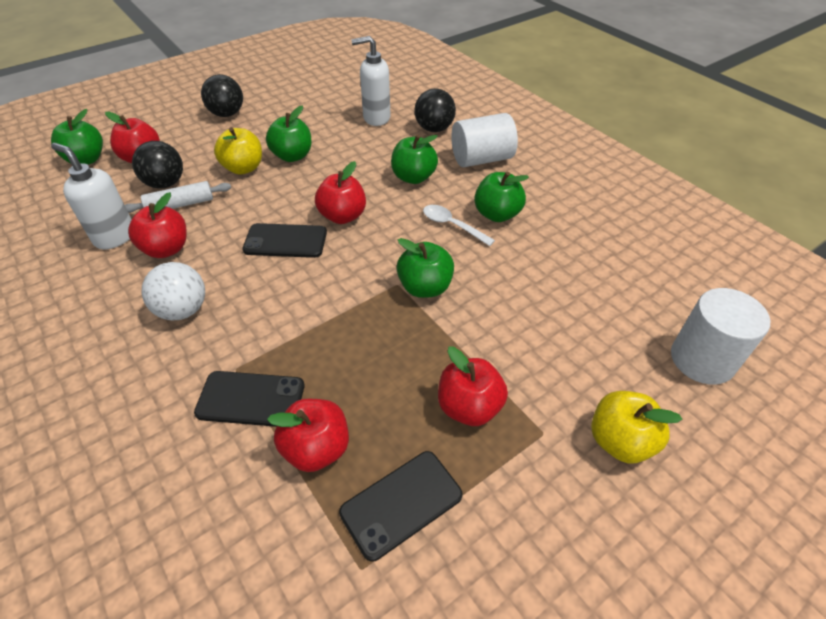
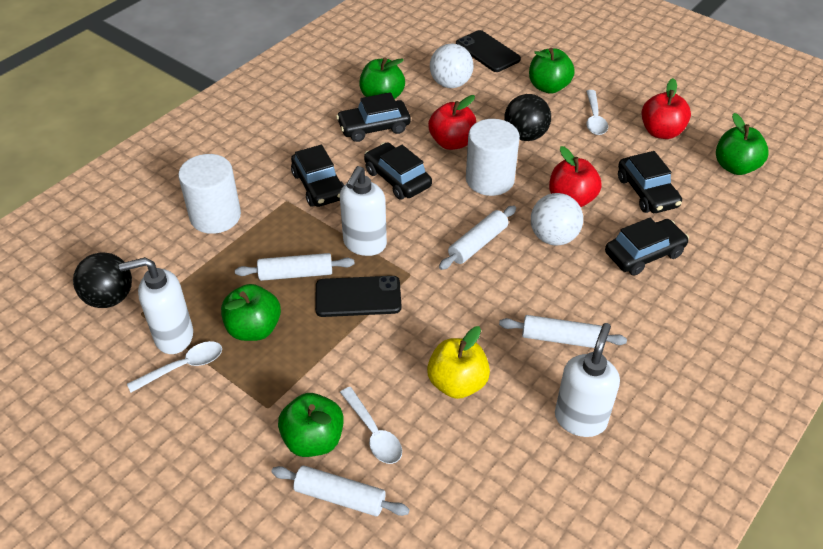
black ball: [132,141,183,189] [201,74,243,117] [414,88,456,132] = 3 -> [73,252,132,308] [504,94,551,141] = 2
black car: none = 0 -> [291,145,344,207] [336,92,411,142] [364,142,432,200] [605,218,689,276] [618,151,682,213] = 5
black phone: [194,371,305,427] [242,223,327,258] [339,451,463,562] = 3 -> [315,276,401,317] [456,30,521,72] = 2
red apple: [105,112,160,163] [128,192,187,258] [267,399,349,472] [315,161,366,224] [438,347,508,426] = 5 -> [428,95,476,150] [549,146,602,207] [642,78,691,139] = 3
white ball: [142,262,205,320] = 1 -> [430,43,473,88] [531,193,583,245] = 2
white rolling pin: [125,181,231,213] = 1 -> [235,253,355,281] [272,465,410,516] [439,206,516,270] [499,315,627,348] = 4
white soap dispenser: [51,143,132,250] [351,36,391,126] = 2 -> [119,257,193,354] [340,166,387,256] [555,323,620,437] = 3
white spoon: [423,205,495,246] = 1 -> [127,341,222,392] [340,387,402,464] [586,90,608,135] = 3
yellow apple: [214,127,262,175] [591,391,682,463] = 2 -> [427,326,490,399] = 1

